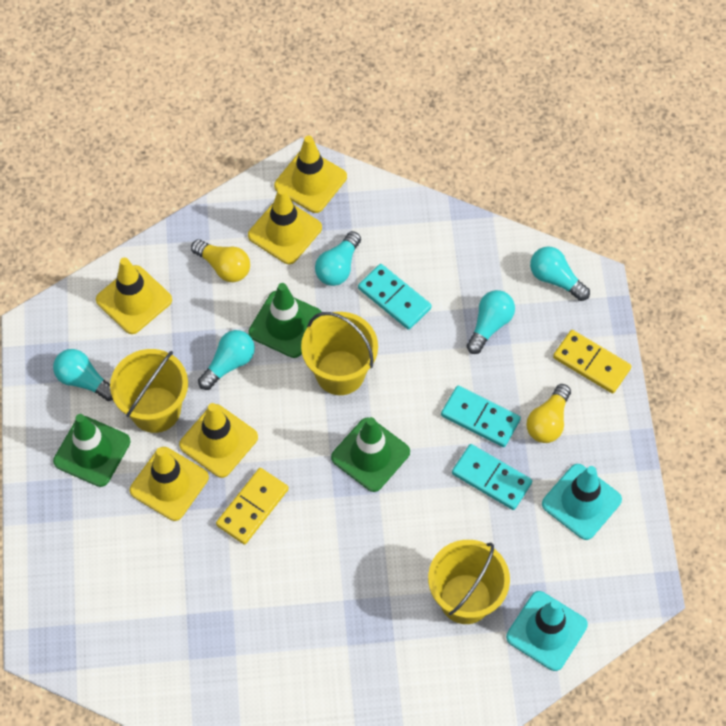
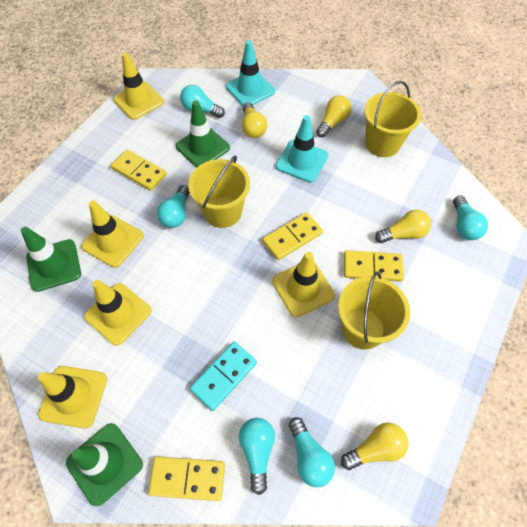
turquoise domino: [358,264,432,330] [441,386,521,447] [452,444,532,510] = 3 -> [190,342,257,411] = 1
yellow domino: [216,468,289,545] [553,330,632,394] = 2 -> [111,150,167,191] [148,456,225,501] [262,212,323,260] [344,250,404,282] = 4
yellow light bulb: [191,239,250,282] [526,384,571,443] = 2 -> [242,102,267,138] [316,95,351,137] [341,423,408,470] [375,210,431,243] = 4

